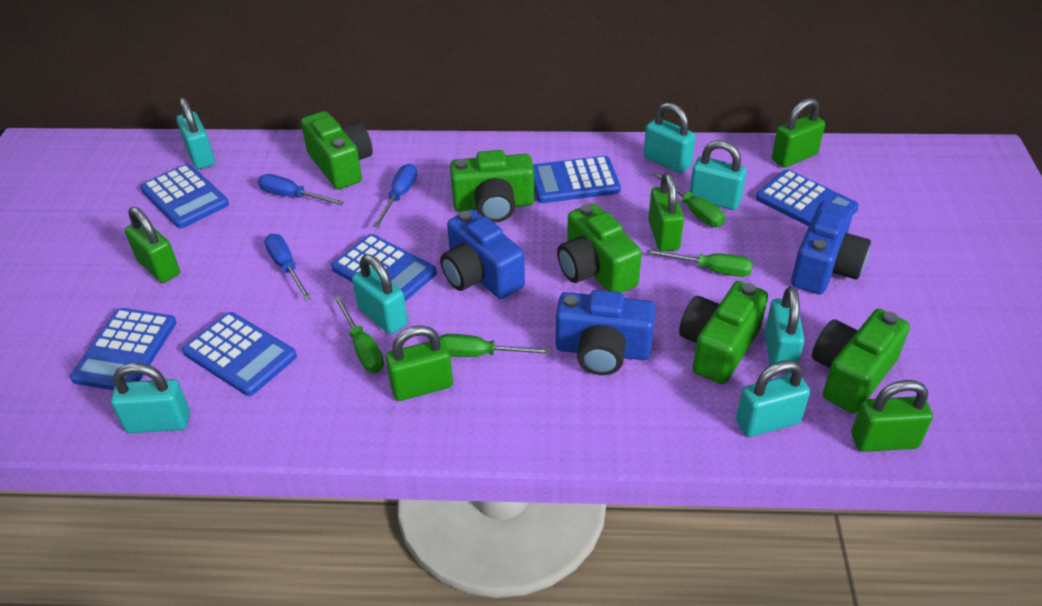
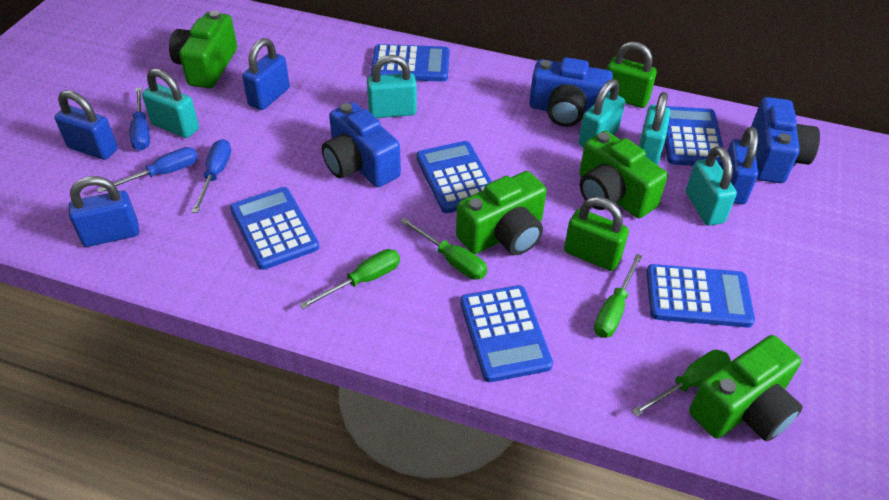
blue padlock: none = 0 -> [55,90,118,160] [69,176,139,247] [242,38,290,110] [721,127,758,204] = 4
green camera: [301,111,373,189] [450,150,534,222] [557,203,642,293] [679,281,768,384] [812,309,910,413] = 5 -> [169,11,237,88] [456,171,547,255] [579,131,668,218] [689,335,803,441] = 4
green padlock: [125,207,180,283] [386,325,453,401] [648,173,684,252] [772,98,825,168] [851,380,933,452] = 5 -> [564,197,629,271] [607,41,657,108] = 2
turquoise padlock: [111,363,190,433] [176,98,215,169] [352,254,408,334] [644,102,696,173] [690,140,747,210] [736,360,810,437] [764,286,805,373] = 7 -> [142,68,199,138] [367,55,417,118] [578,79,625,147] [639,92,670,165] [686,146,737,226] = 5

